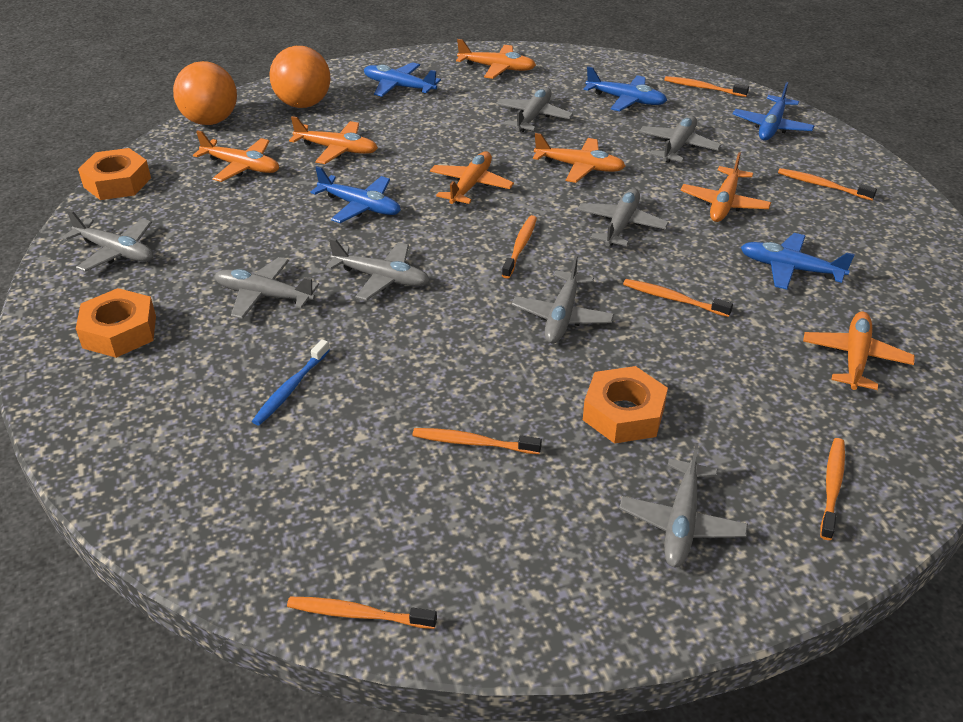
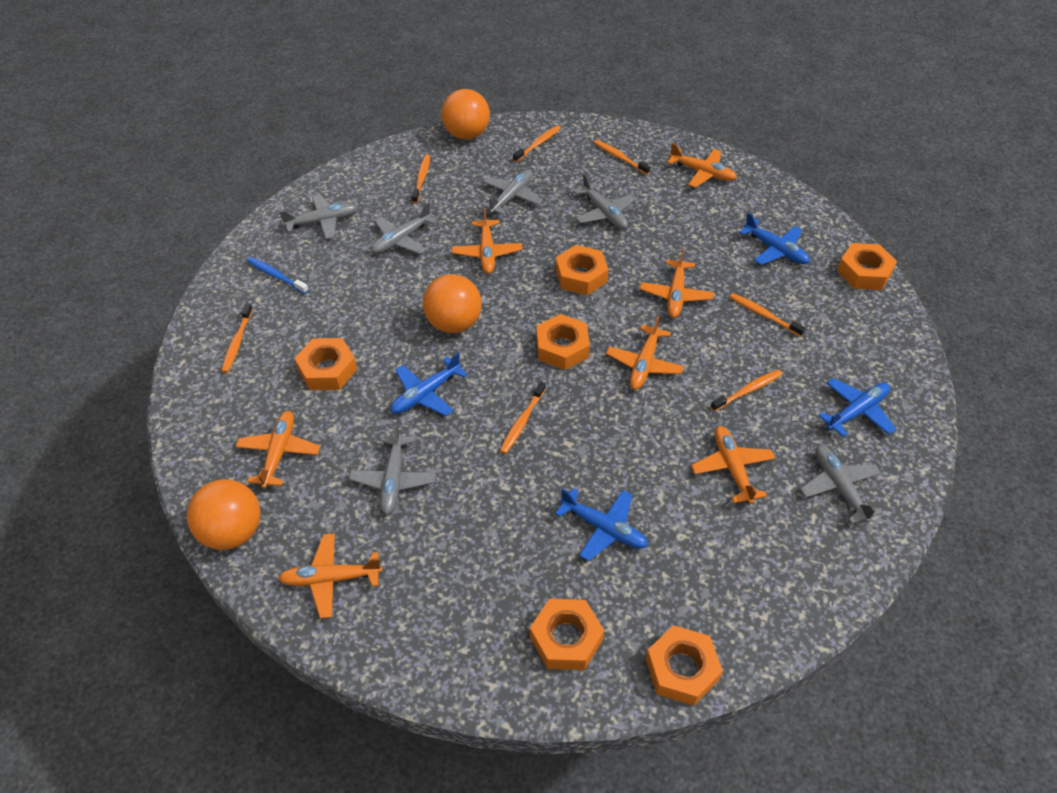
blue plane: [310,166,401,223] [364,62,441,97] [584,66,667,112] [733,82,815,140] [741,233,855,290] = 5 -> [390,353,468,416] [555,488,648,561] [739,212,810,265] [818,378,896,437] = 4
grey plane: [62,210,153,272] [214,257,319,319] [326,238,430,301] [496,87,573,132] [512,255,614,343] [577,188,669,246] [619,443,748,567] [639,115,721,162] = 8 -> [279,194,358,239] [349,423,436,515] [371,202,437,254] [481,170,543,215] [574,173,635,229] [800,445,883,524] = 6
orange ball: [173,61,237,125] [269,46,330,108] = 2 -> [187,479,261,550] [423,274,482,333] [441,89,490,139] = 3
orange nut: [76,288,156,358] [78,148,151,200] [583,366,668,444] = 3 -> [294,338,357,390] [530,599,604,670] [536,314,590,370] [555,245,608,295] [646,625,723,705] [837,243,897,290] = 6

